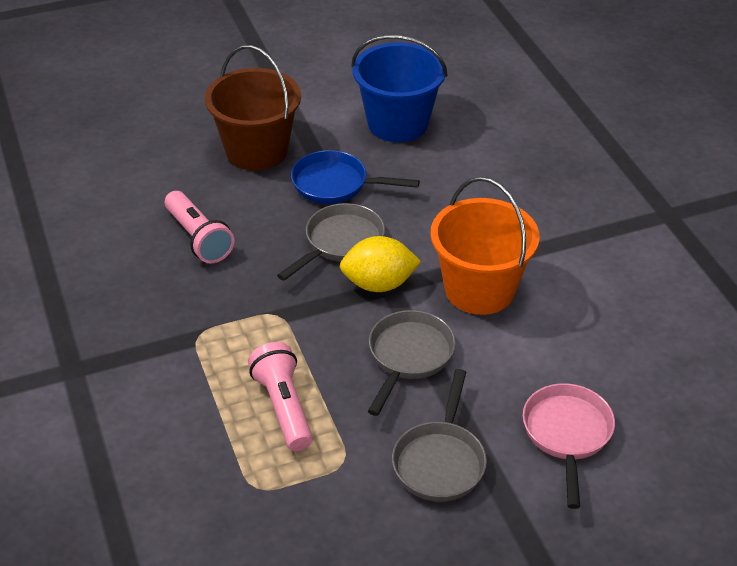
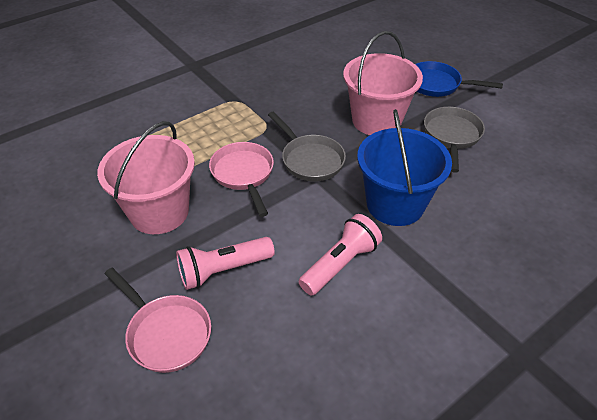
brown bucket: [205,45,301,171] = 1 -> none = 0
grey pan: [277,203,385,281] [368,310,456,416] [392,369,487,502] = 3 -> [268,112,346,181] [424,107,485,173] = 2
orange bucket: [430,177,540,315] = 1 -> none = 0
pink bucket: none = 0 -> [97,121,195,234] [343,31,423,135] = 2
pink pan: [522,383,615,509] = 1 -> [105,268,211,373] [209,142,274,217] = 2
yellow lemon: [339,236,421,292] = 1 -> none = 0

